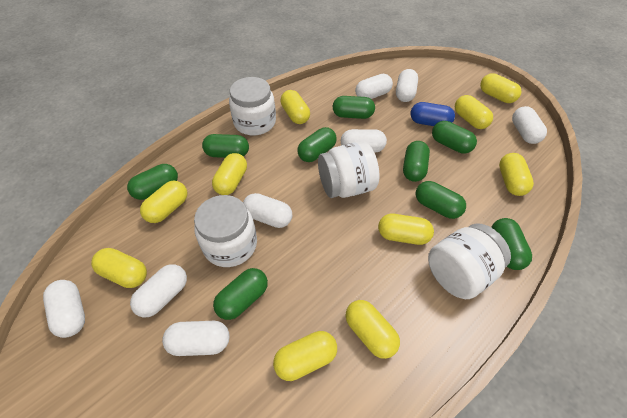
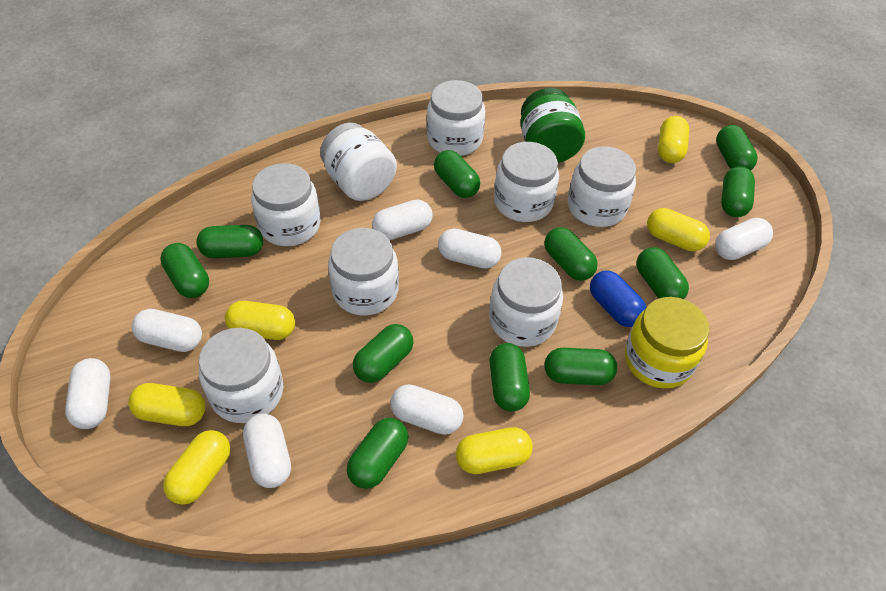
green capsule: [127,164,178,200] [202,134,249,158] [213,268,268,320] [297,127,337,162] [333,96,375,119] [403,141,430,182] [416,181,466,219] [432,121,477,154] [491,218,532,270] = 9 -> [160,243,209,298] [196,225,263,258] [347,418,408,489] [353,324,413,383] [434,150,480,198] [489,343,530,411] [544,227,598,281] [544,348,617,385] [636,247,689,299] [716,125,758,171] [721,166,755,217] = 11
green jar: none = 0 -> [520,88,585,163] = 1
white capsule: [43,280,85,338] [130,264,187,317] [162,321,230,356] [243,193,292,228] [341,129,387,153] [355,74,393,99] [396,69,418,102] [512,106,547,144] = 8 -> [65,358,111,429] [132,309,202,352] [243,413,291,488] [372,200,433,240] [390,384,464,435] [438,229,502,269] [715,218,773,260] = 7
white jar: [194,195,257,267] [229,77,276,135] [318,141,380,198] [428,223,511,299] = 4 -> [199,328,283,423] [251,163,321,246] [320,123,397,201] [328,228,399,315] [427,80,485,156] [489,257,563,347] [494,142,559,222] [568,146,636,227] = 8
yellow capsule: [91,248,147,288] [140,181,187,223] [212,153,247,195] [273,331,337,381] [280,90,310,124] [346,300,400,359] [378,214,434,245] [455,95,493,129] [480,73,522,103] [499,153,534,196] = 10 -> [129,383,206,426] [163,430,230,505] [225,301,295,340] [456,427,533,474] [647,208,710,251] [658,116,689,163] = 6
yellow jar: none = 0 -> [625,297,709,389] = 1

